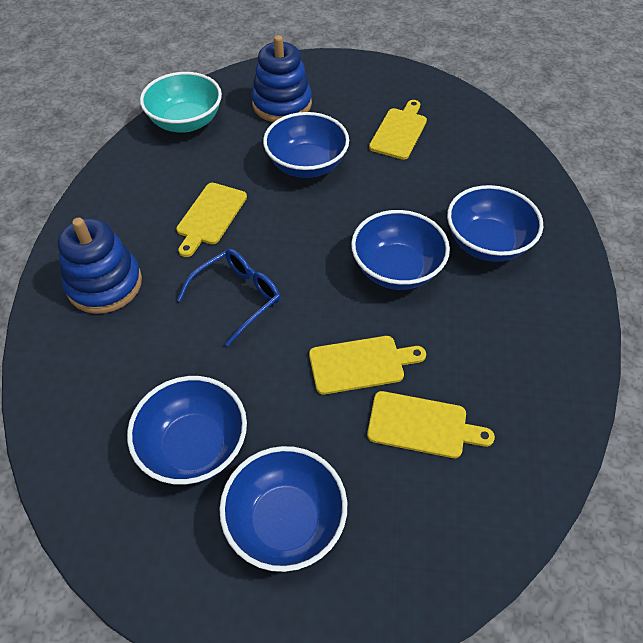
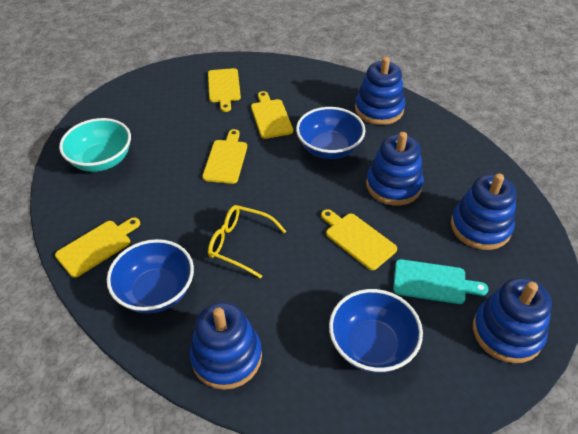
blue bowl: [127,376,247,484] [219,446,347,572] [263,112,349,178] [351,210,450,290] [447,185,543,262] = 5 -> [107,239,194,313] [296,107,365,159] [329,289,423,373] = 3
blue glasses: [177,249,280,347] = 1 -> none = 0
blue stacking toy: [57,218,142,314] [251,35,312,122] = 2 -> [190,302,262,390] [355,57,405,125] [366,132,424,205] [451,173,516,250] [473,278,552,363] = 5
turquoise cutting board: none = 0 -> [393,259,488,304] = 1
yellow cutting board: [176,183,247,257] [309,336,426,394] [367,391,495,458] [369,100,427,160] = 4 -> [55,217,140,278] [202,129,247,184] [208,68,241,112] [251,91,293,139] [321,209,397,270] = 5
yellow glasses: none = 0 -> [208,205,286,278] = 1

